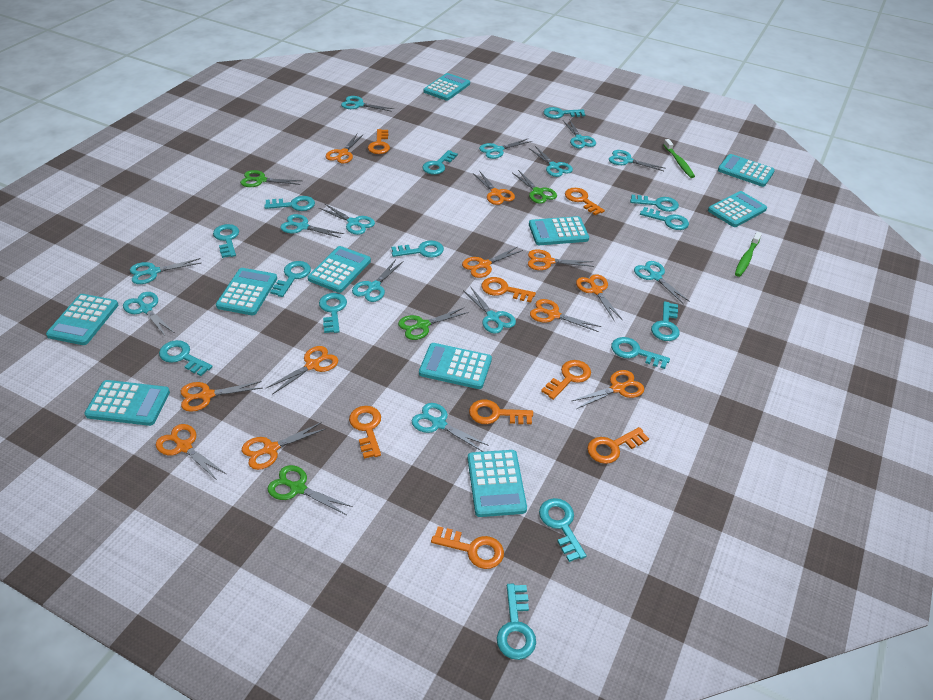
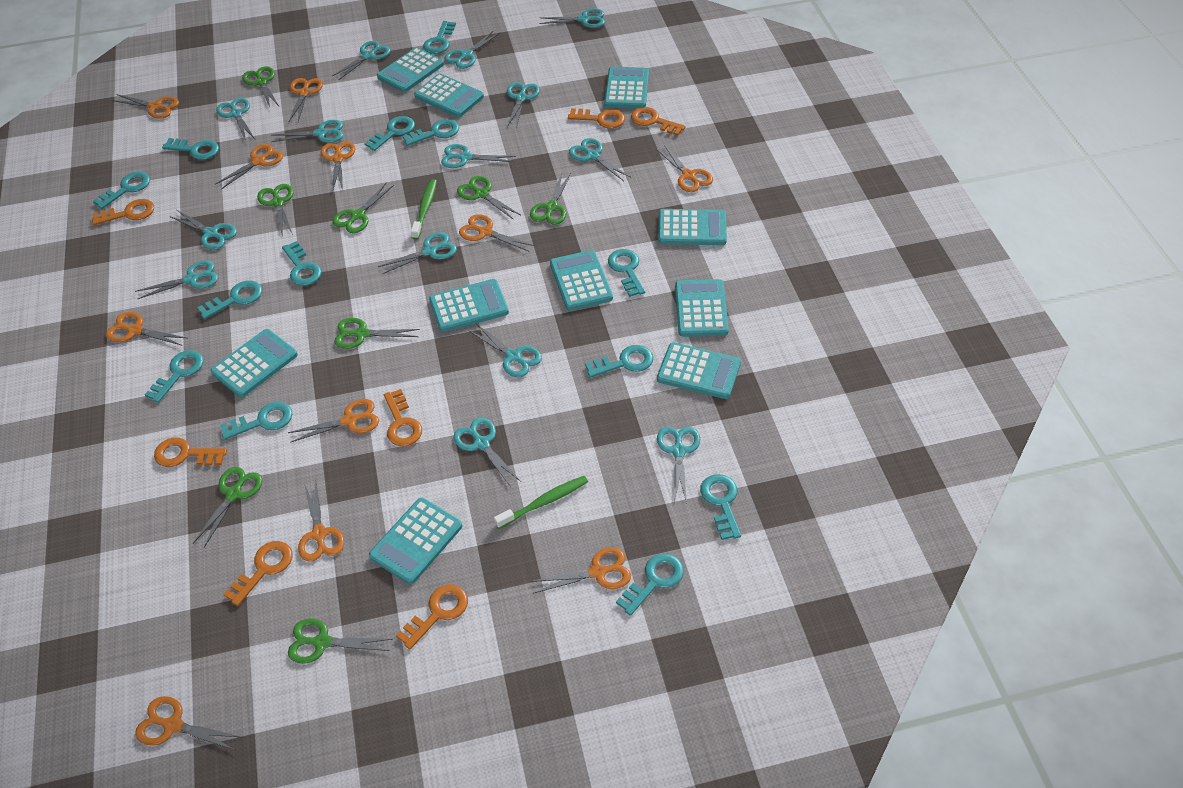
green scissors: [240,170,302,187] [267,465,353,515] [398,307,469,340] [513,170,557,204] = 4 -> [193,467,263,548] [242,66,279,107] [257,184,293,235] [288,618,392,664] [333,183,394,233] [334,318,420,349] [457,176,520,220] [530,173,571,225] = 8
orange key: [349,406,381,459] [368,129,390,154] [431,526,504,569] [469,399,533,424] [481,277,536,302] [541,360,591,400] [565,188,605,215] [587,427,649,464] = 8 -> [92,199,154,225] [154,437,227,467] [223,541,293,606] [384,389,422,446] [396,584,468,649] [568,108,625,129] [631,107,685,136] = 7
turquoise key: [159,340,213,376] [213,224,239,258] [264,196,315,211] [270,261,311,297] [319,293,347,333] [391,240,444,258] [422,150,458,174] [497,584,536,660] [539,498,587,562] [544,107,585,119] [611,337,670,369] [630,195,679,212] [640,207,689,230] [651,301,680,341] = 14 -> [93,172,150,209] [145,350,204,403] [162,138,219,160] [197,280,262,319] [220,402,292,440] [282,241,322,286] [364,116,415,151] [402,119,459,146] [423,21,456,54] [585,345,653,378] [608,249,645,297] [616,553,684,616] [700,474,741,540] = 13
turquoise scissors: [123,292,174,336] [130,258,201,284] [280,214,344,238] [319,204,375,235] [341,96,394,112] [352,260,403,302] [412,403,489,452] [463,286,516,334] [479,139,532,159] [529,146,573,177] [563,119,596,148] [609,150,666,171] [634,261,690,304] = 13 -> [135,260,218,299] [171,210,237,250] [216,98,255,141] [271,120,343,143] [332,41,390,80] [378,232,457,274] [441,144,516,168] [445,31,500,69] [453,418,521,487] [468,324,542,377] [507,82,540,128] [539,8,605,28] [569,138,631,181] [657,427,700,504] = 14

